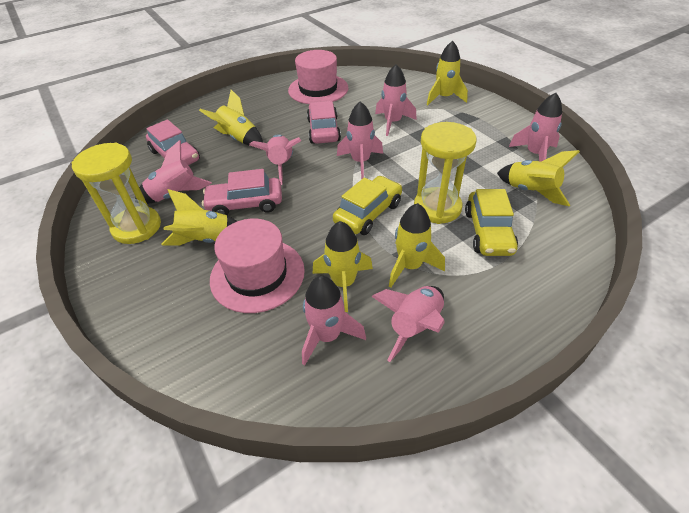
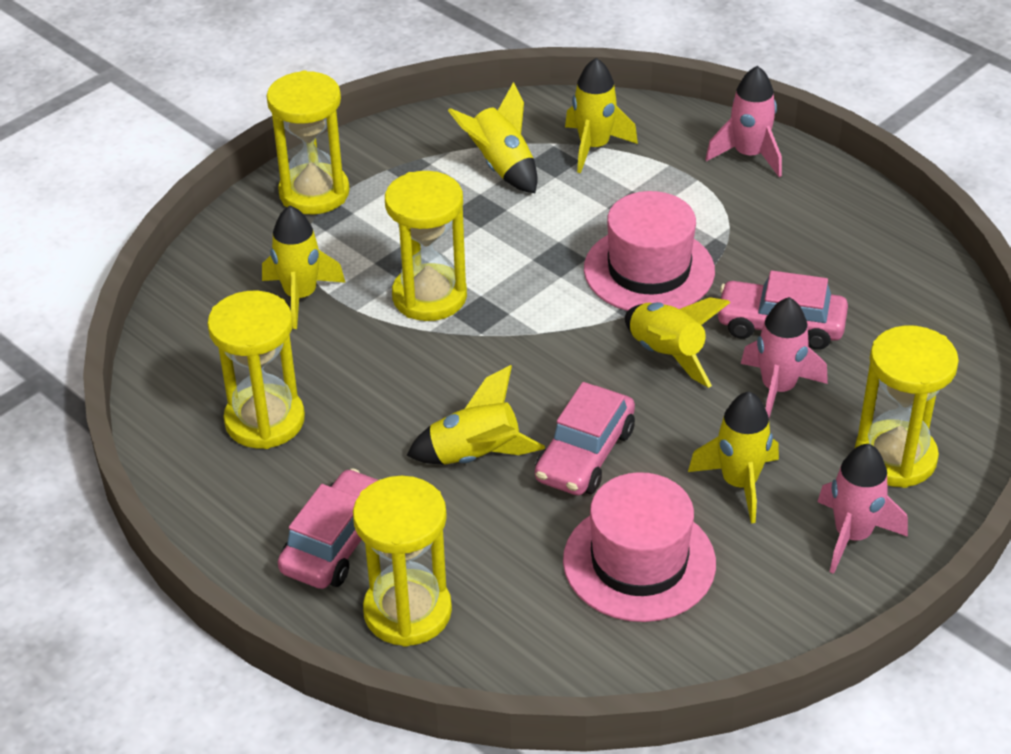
pink rocket: [135,140,212,204] [249,134,301,185] [302,276,366,365] [337,101,383,179] [371,286,445,362] [375,64,417,136] [509,93,562,162] = 7 -> [705,66,782,177] [741,297,828,418] [817,444,908,574] = 3
yellow car: [333,176,402,235] [465,189,518,256] = 2 -> none = 0
yellow hourglass: [72,143,161,244] [414,122,476,224] = 2 -> [207,291,305,449] [267,71,350,214] [353,476,452,647] [385,171,467,321] [855,326,959,488] = 5

